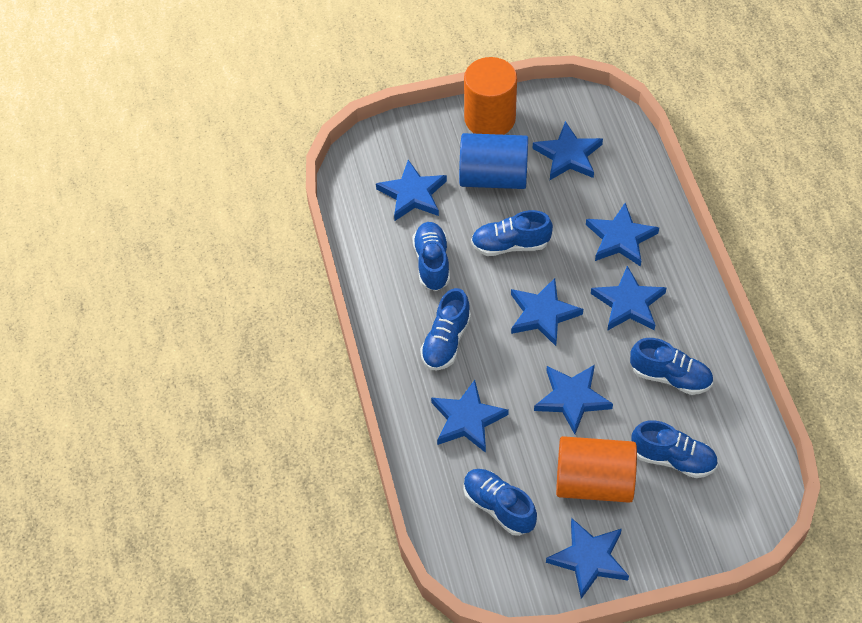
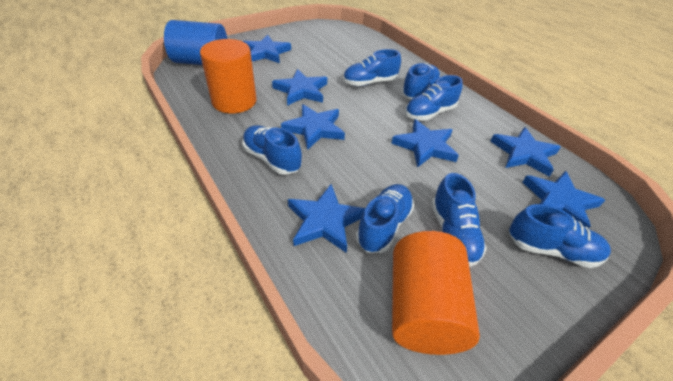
blue shoe: [412,222,450,291] [420,288,471,370] [463,469,537,536] [471,210,553,256] [630,338,713,395] [631,420,718,478] = 6 -> [242,125,302,175] [343,49,401,86] [356,184,414,253] [401,63,440,99] [405,75,463,121] [431,173,487,267] [509,204,611,268] = 7
blue star: [376,160,447,221] [431,380,509,453] [511,278,583,346] [533,121,603,180] [534,365,613,434] [546,518,629,599] [586,203,659,267] [591,266,667,331] = 8 -> [243,35,291,63] [272,69,327,106] [281,104,345,150] [288,184,366,253] [391,119,459,168] [490,127,561,177] [522,171,605,229] = 7

